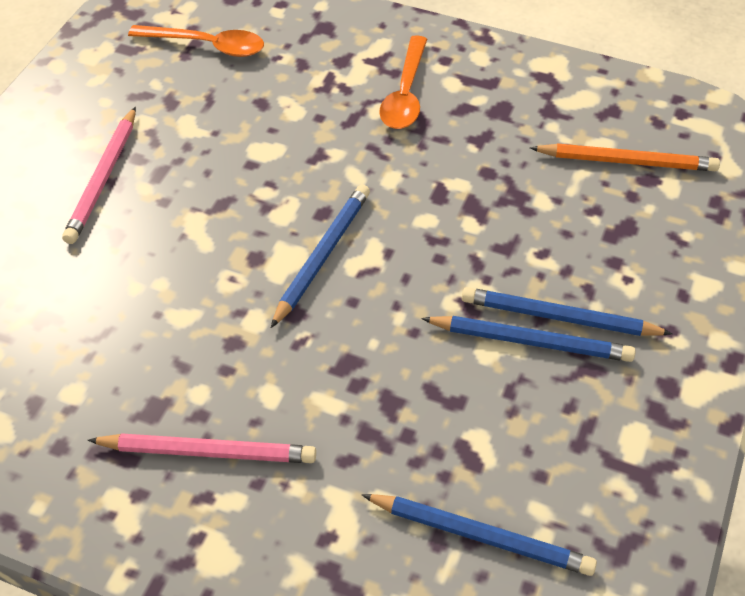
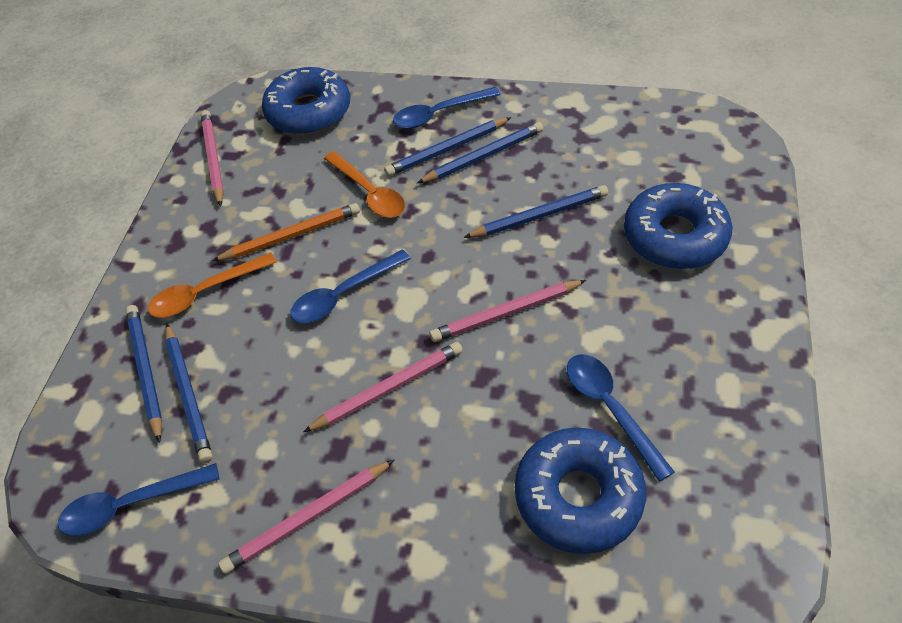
blue donut: none = 0 -> [262,67,350,135] [515,427,646,554] [624,183,732,269] = 3
blue pencil: [271,184,370,328] [362,494,597,576] [421,316,636,362] [462,287,673,336] = 4 -> [126,305,162,443] [165,323,212,463] [384,117,511,176] [417,122,544,183] [464,185,608,238] = 5
blue spoon: none = 0 -> [58,463,220,536] [290,249,411,323] [393,87,501,129] [567,354,675,482] = 4
pink pencil: [62,107,136,244] [88,433,316,463] = 2 -> [201,110,224,207] [219,460,394,574] [303,342,463,432] [430,280,586,342] = 4

